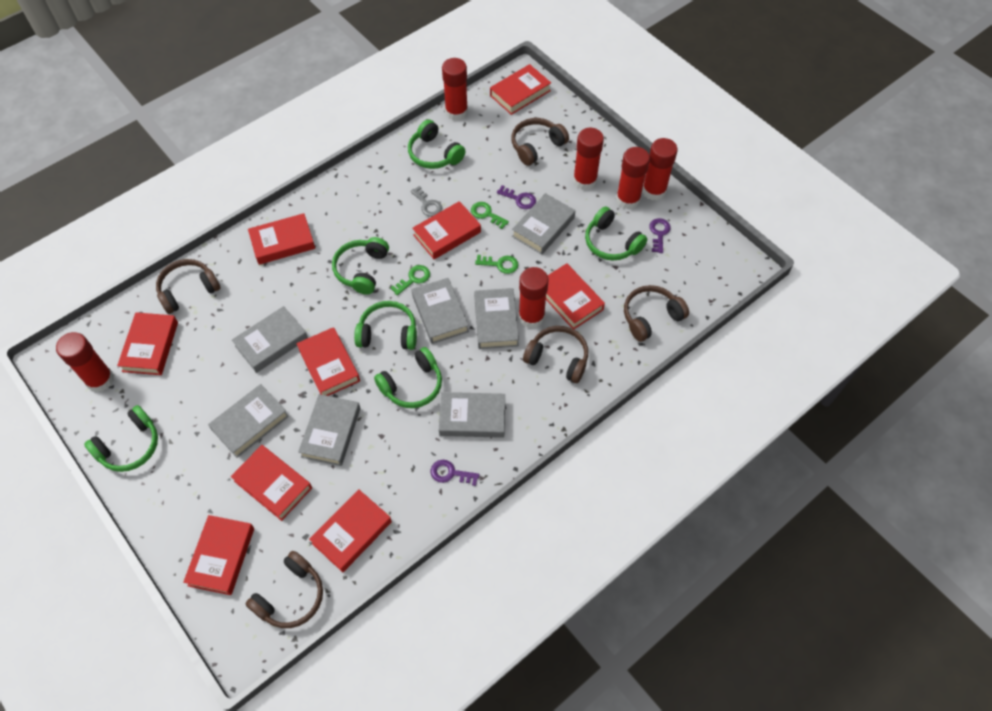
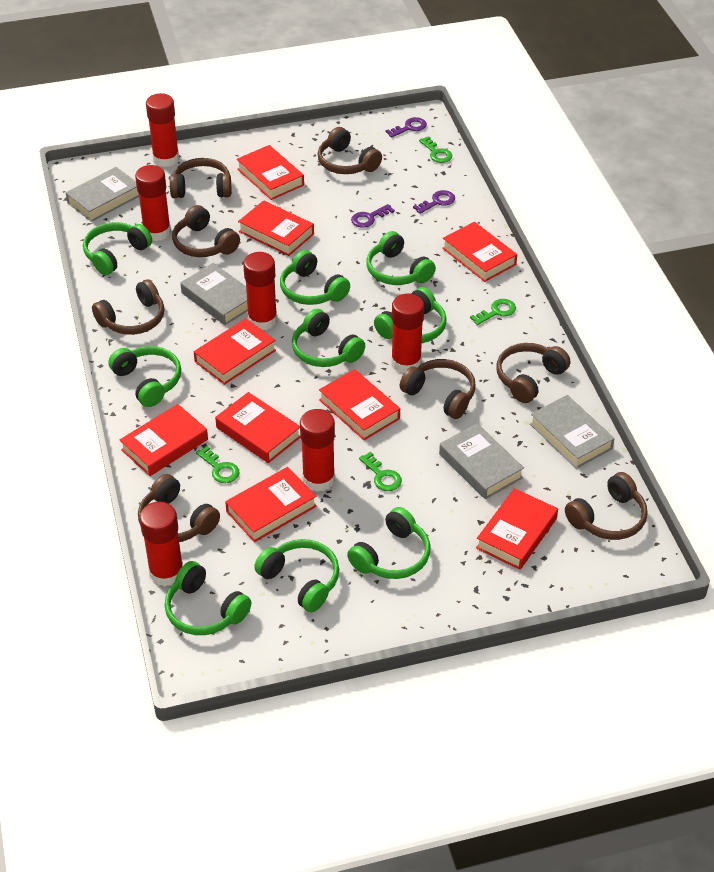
brown headphones: [156,259,221,314] [246,551,323,628] [511,118,569,166] [523,326,588,383] [624,285,689,342] = 5 -> [92,279,164,335] [138,474,220,542] [170,158,231,198] [172,205,240,257] [318,127,382,174] [400,359,476,419] [497,343,570,403] [565,472,648,540] = 8
green headphones: [84,405,158,472] [332,237,389,295] [354,301,417,350] [374,347,442,408] [408,120,466,169] [585,206,647,260] = 6 -> [83,222,152,275] [108,346,181,407] [164,561,251,635] [254,539,339,612] [280,250,350,305] [292,309,365,367] [347,507,430,579] [366,231,436,285] [374,287,447,343] = 9
green key: [390,265,430,295] [471,202,509,229] [475,255,518,274] = 3 -> [196,446,239,483] [359,452,402,491] [419,136,452,163] [470,299,516,325] = 4
grey book: [208,384,289,458] [232,306,308,373] [298,394,361,466] [412,278,469,344] [439,392,505,438] [474,288,519,349] [512,193,575,255] = 7 -> [66,167,139,222] [180,263,248,325] [439,423,524,499] [530,395,615,469] = 4
grey key: [411,186,442,217] = 1 -> none = 0

